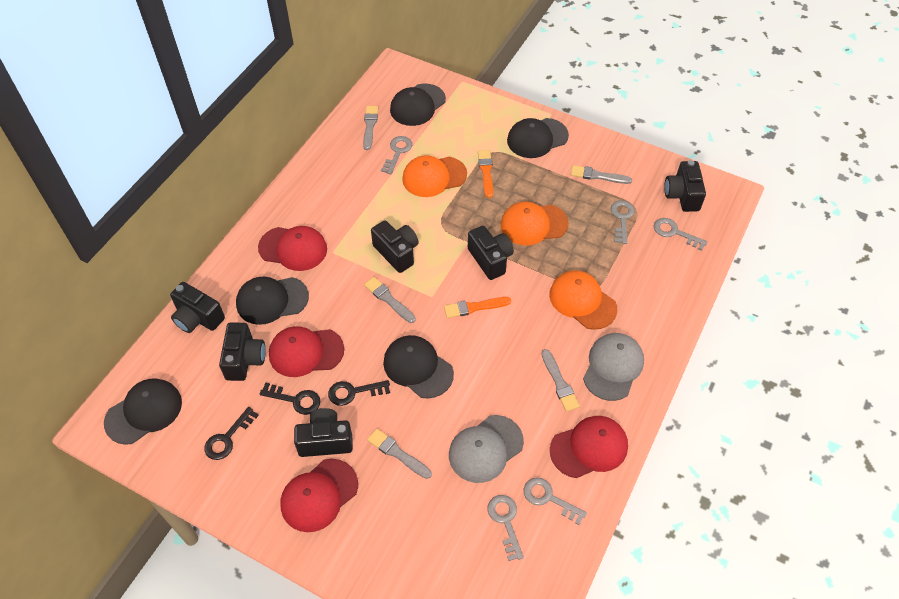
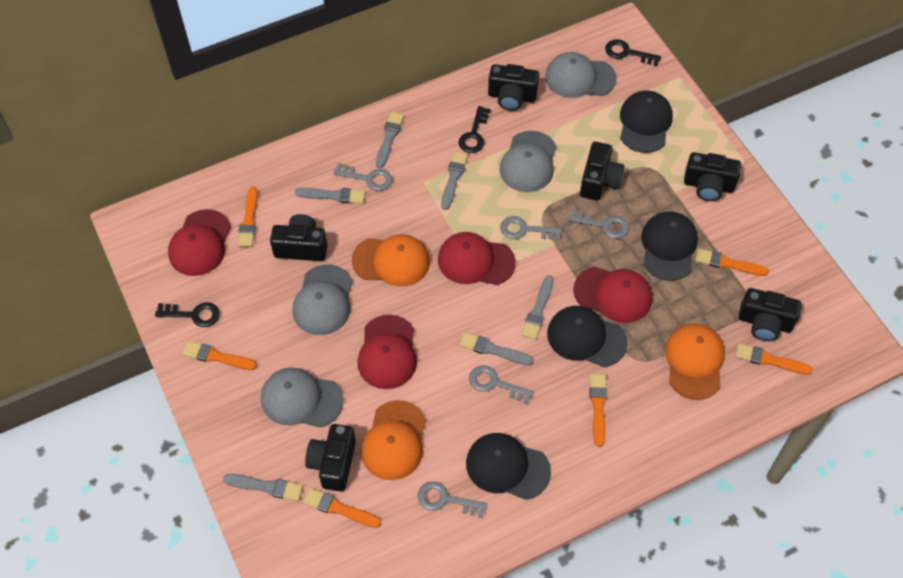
black cap: [104,379,182,445] [236,277,309,325] [383,335,454,398] [390,84,446,126] [507,118,569,158] = 5 -> [466,433,551,500] [547,306,628,367] [620,90,673,153] [641,211,698,281] = 4
grey brush: [363,106,378,150] [364,277,416,323] [367,429,432,479] [541,349,580,412] [571,165,632,184] = 5 -> [223,474,303,501] [295,188,365,204] [376,112,404,168] [441,151,468,210] [459,332,534,365] [521,275,554,340] = 6
grey cap: [449,415,524,483] [583,333,644,401] = 2 -> [261,368,344,428] [292,264,352,335] [500,131,557,192] [545,52,617,98] = 4
orange brush: [444,297,511,318] [478,150,493,198] = 2 -> [182,341,257,370] [237,187,258,247] [303,488,381,528] [590,374,607,447] [695,248,769,276] [735,343,813,375] = 6

